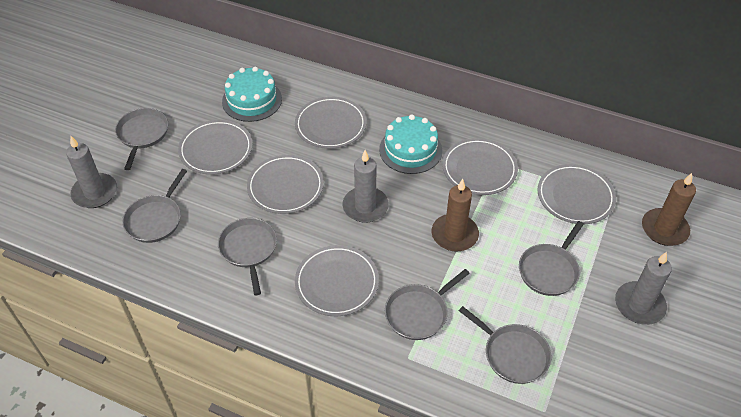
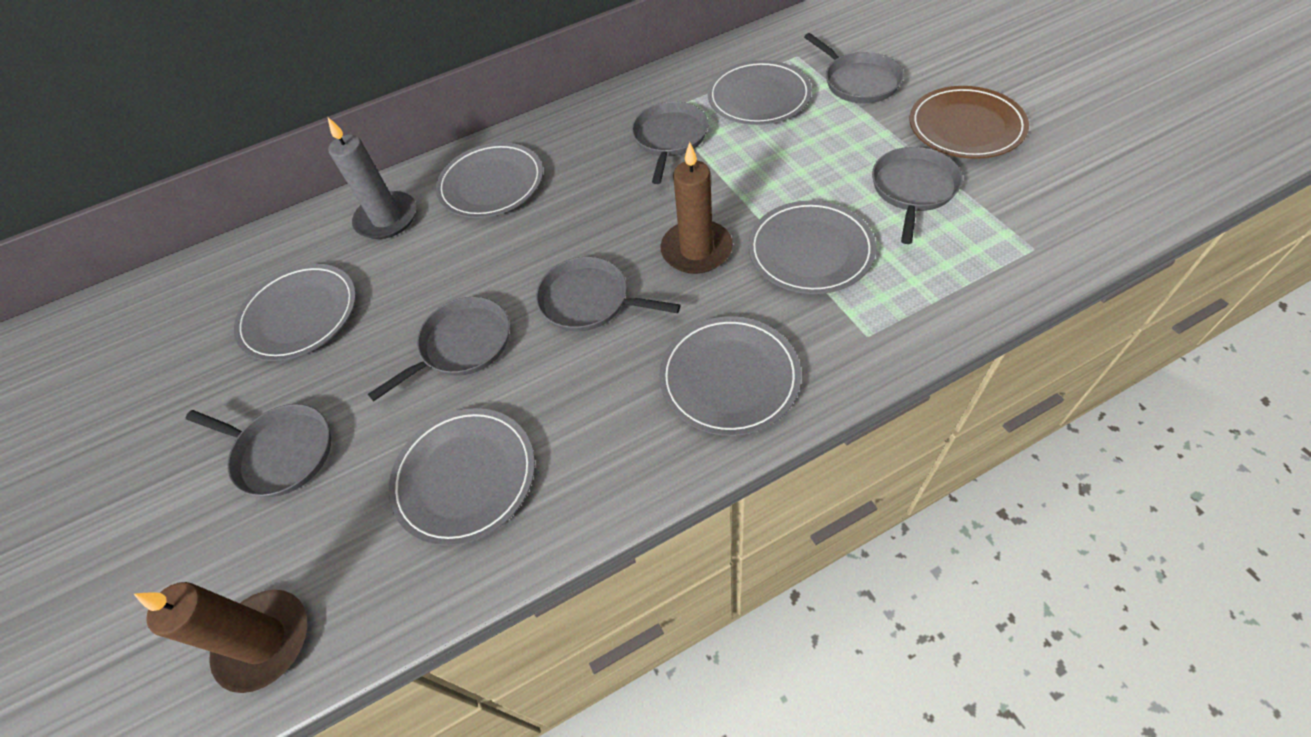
brown plate: none = 0 -> [910,86,1029,159] = 1
grey candle: [66,136,117,208] [343,150,389,223] [615,252,672,325] = 3 -> [328,117,416,239] = 1
turquoise cake: [222,66,282,122] [379,114,442,174] = 2 -> none = 0

